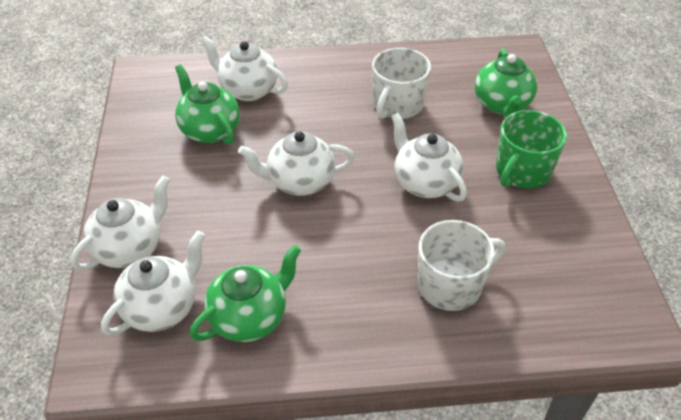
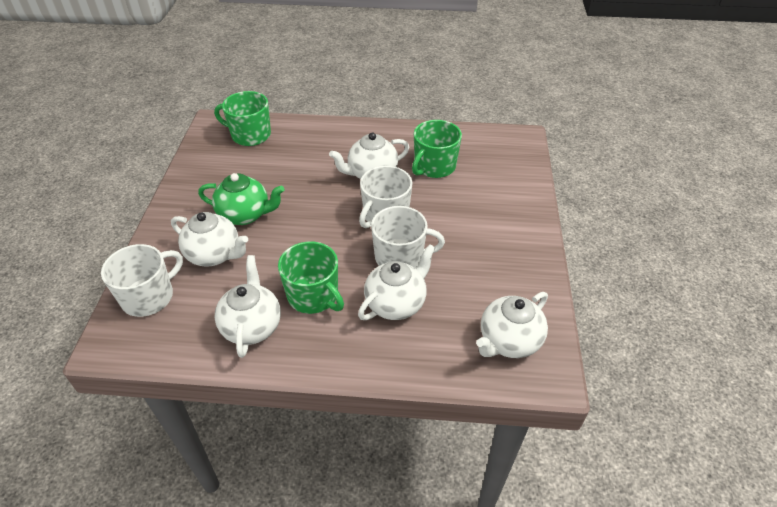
green mug: [496,110,567,188] = 1 -> [214,91,271,146] [278,242,344,314] [412,120,462,178] = 3
green teapot: [175,65,240,145] [190,245,301,342] [475,49,537,117] = 3 -> [198,173,284,225] = 1
white mug: [372,48,431,119] [418,220,505,311] = 2 -> [101,244,183,317] [359,166,412,228] [371,206,445,268] = 3

